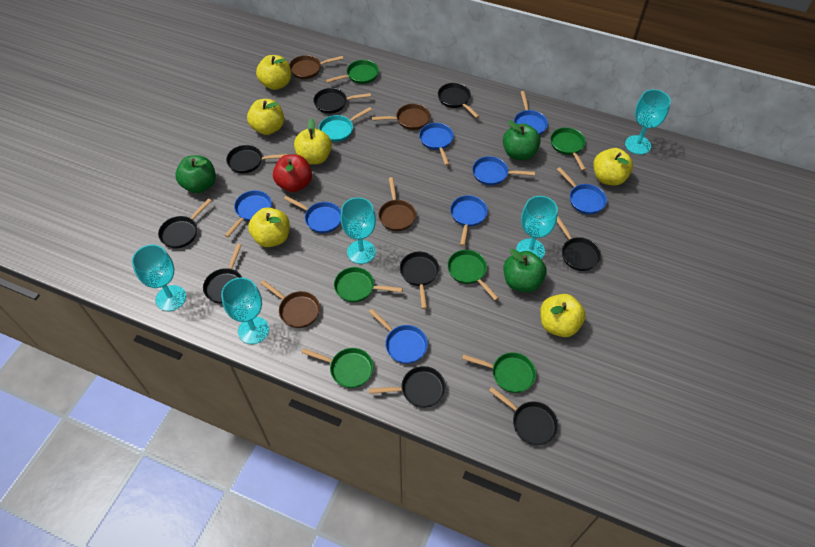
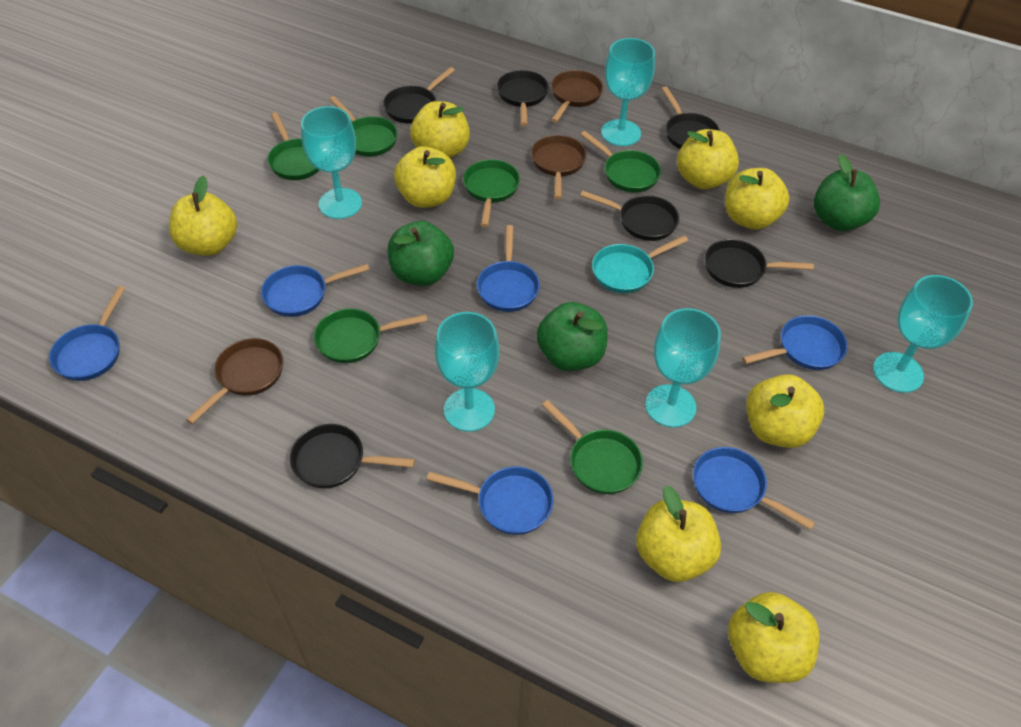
black pan: [158,198,212,248] [203,244,242,304] [226,145,288,173] [313,88,371,114] [369,366,446,408] [400,252,439,309] [438,83,479,118] [489,387,559,445] [557,216,601,271] = 9 -> [290,424,415,489] [383,67,455,124] [497,70,549,126] [580,191,679,241] [661,86,720,149] [705,239,814,288] = 6
blue pan: [224,190,272,237] [284,196,341,233] [369,309,428,364] [419,123,454,166] [450,195,488,246] [472,156,535,185] [514,91,548,135] [557,167,607,214] = 8 -> [49,286,126,381] [261,264,370,317] [426,467,553,535] [477,225,540,312] [693,447,815,530] [742,315,848,370] = 6
brown pan: [260,280,320,328] [289,55,343,79] [372,104,430,130] [378,177,416,231] = 4 -> [186,338,283,424] [531,135,587,199] [551,70,603,123] = 3
red apple: [273,154,312,192] = 1 -> none = 0
yellow apple: [247,99,284,135] [248,207,290,247] [256,55,291,90] [294,118,332,164] [540,294,586,337] [593,148,633,186] = 6 -> [169,176,237,256] [394,146,456,208] [410,101,470,158] [636,485,721,582] [677,129,739,189] [725,168,790,230] [728,592,820,683] [746,374,824,448] = 8

